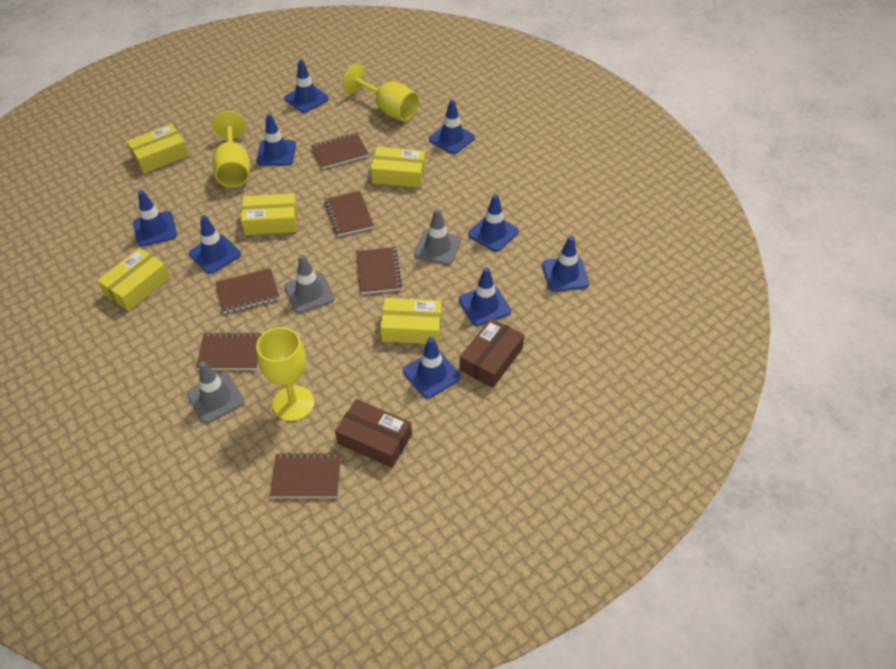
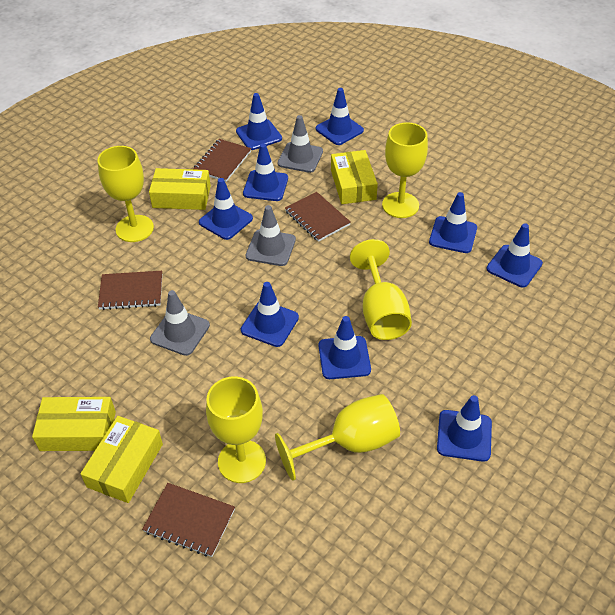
brown box: [335,399,412,468] [459,318,524,388] = 2 -> none = 0
brown notebook: [196,332,263,370] [215,268,279,313] [270,452,341,498] [311,133,369,169] [324,191,374,236] [356,247,402,294] = 6 -> [98,271,162,310] [142,483,235,557] [193,139,251,182] [285,192,351,242] = 4
yellow box: [97,248,170,311] [126,124,189,174] [241,193,298,235] [371,147,426,187] [380,298,442,344] = 5 -> [32,397,116,451] [80,416,163,503] [149,168,211,210] [331,150,378,204] = 4
yellow goblet: [212,111,250,188] [256,327,314,421] [343,64,419,121] = 3 -> [97,146,154,242] [206,377,266,483] [275,394,400,481] [350,239,412,340] [382,122,428,218] = 5

